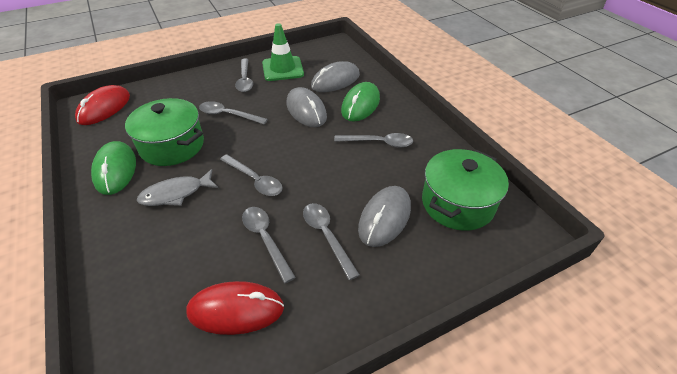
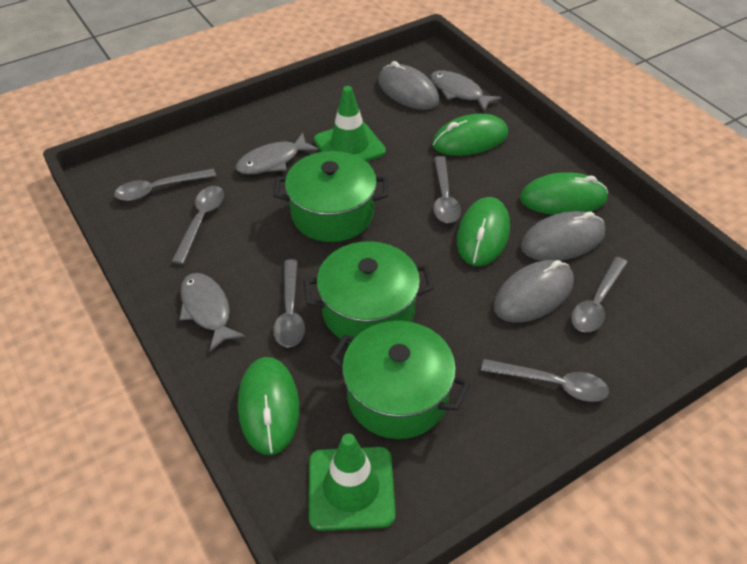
green mouse: [91,141,136,195] [341,82,380,122] = 2 -> [238,357,299,455] [432,114,508,156] [457,197,510,266] [520,172,608,215] = 4
green pot: [125,98,204,166] [422,149,509,231] = 2 -> [273,151,388,242] [303,241,434,344] [329,321,470,439] = 3
green traffic cone: [262,23,304,81] = 1 -> [309,434,396,531] [314,86,386,162] = 2
grey fish: [137,169,218,206] = 1 -> [179,273,246,352] [236,133,318,175] [431,70,501,111] = 3
red mouse: [75,85,130,125] [186,281,284,335] = 2 -> none = 0

